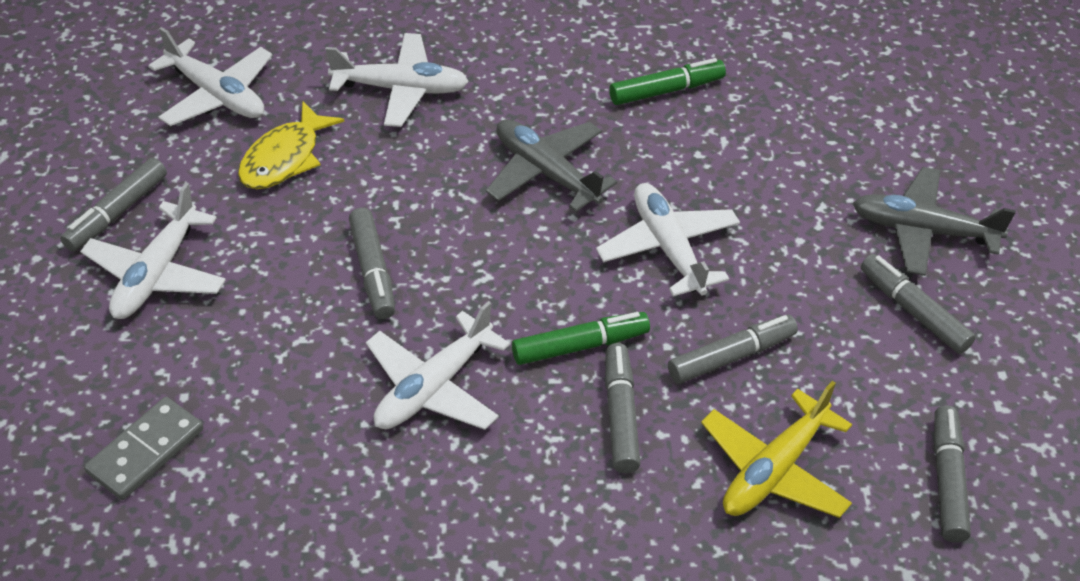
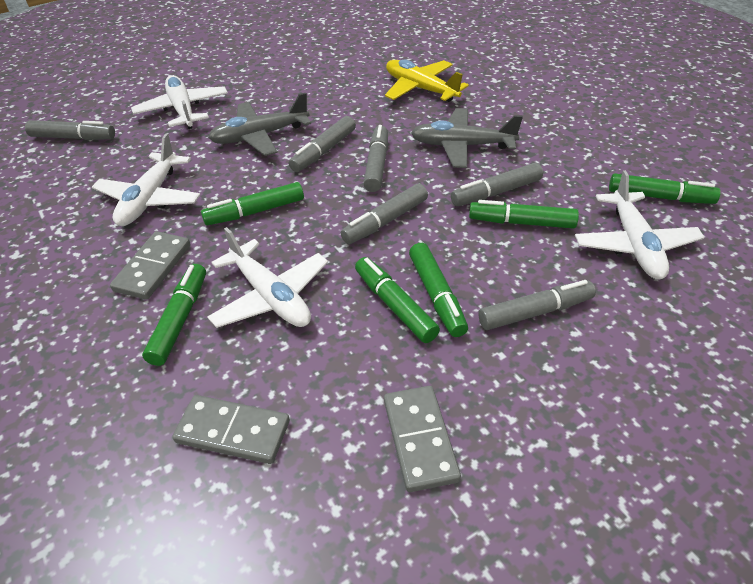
green marker: [512,312,650,365] [609,58,726,105] = 2 -> [142,264,206,366] [201,182,304,225] [355,257,440,343] [409,243,468,337] [469,200,579,229] [609,173,721,204] = 6
grey domino: [84,397,203,500] = 1 -> [110,231,191,300] [172,395,290,464] [384,386,461,492] = 3
white plane: [80,183,226,319] [148,27,272,126] [325,33,469,127] [366,301,510,430] [596,183,740,297] = 5 -> [92,133,200,226] [131,75,228,129] [207,227,328,328] [575,170,705,279] = 4
yellow fish: [238,101,345,189] = 1 -> none = 0

